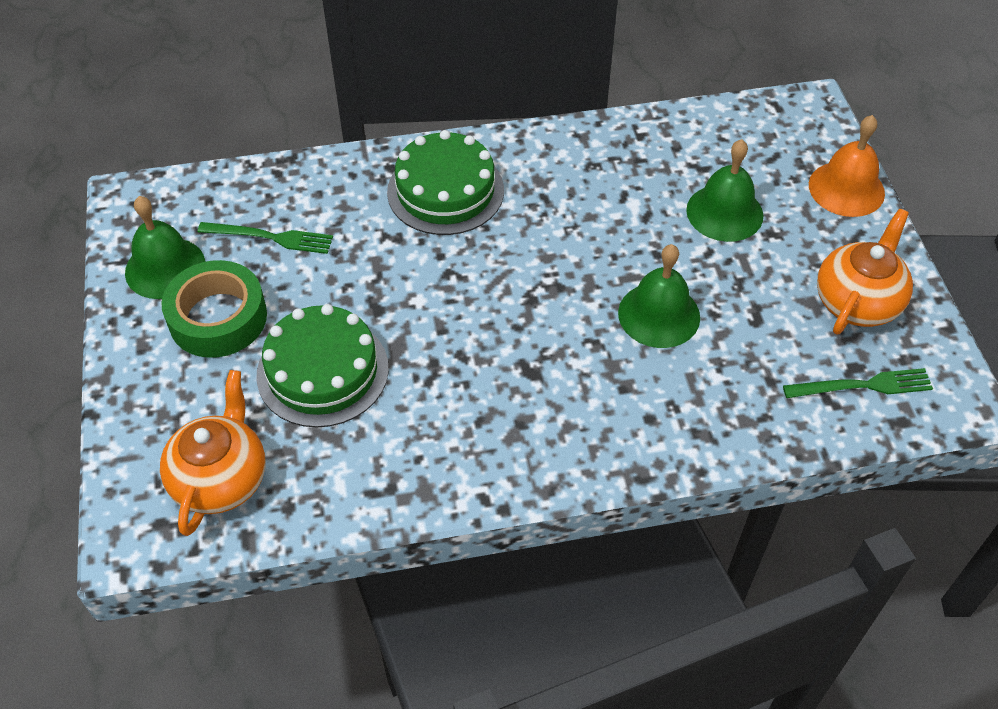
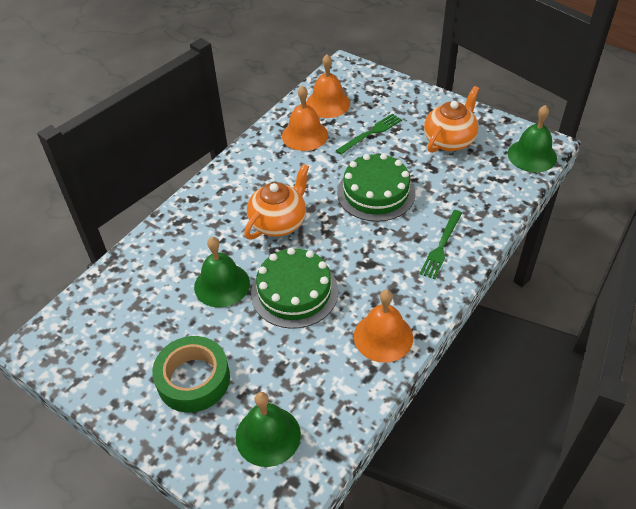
orange bell: [809,115,885,217] = 1 -> [282,86,328,151] [306,54,350,118] [354,290,413,363] = 3

